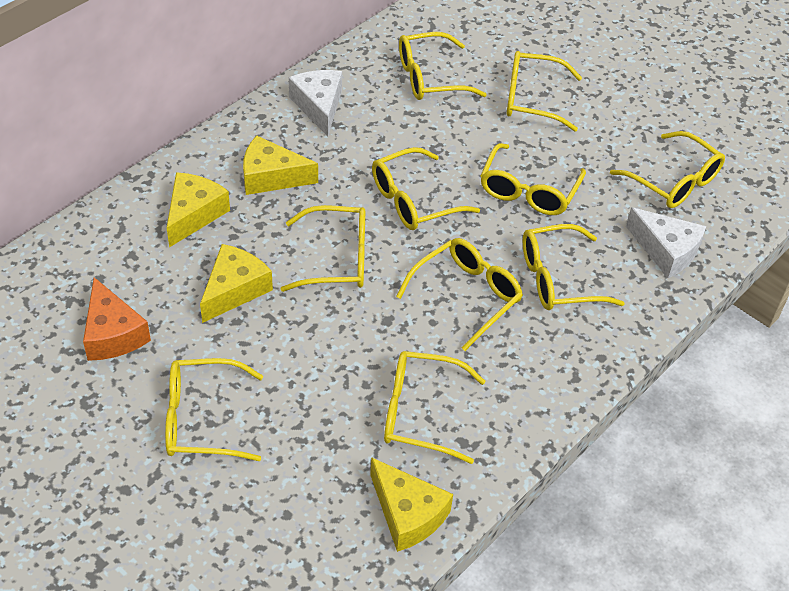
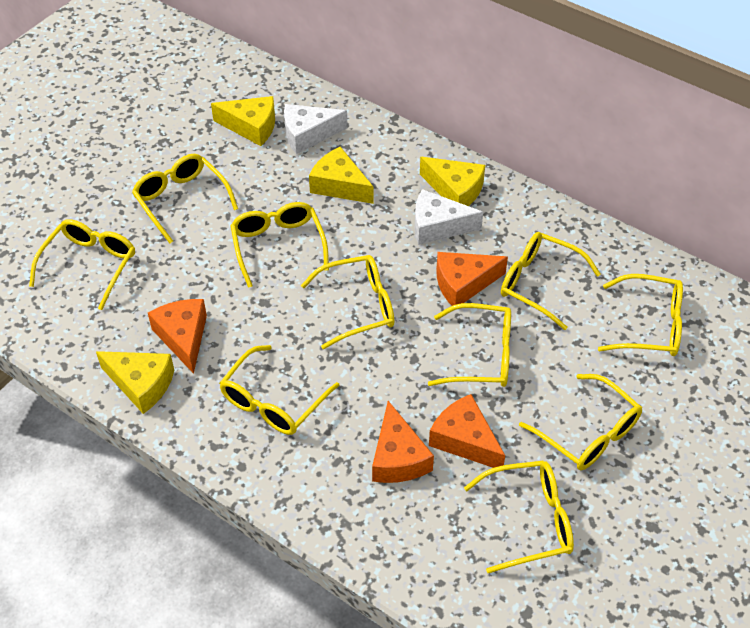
orange cheese: [83,277,151,361] = 1 -> [148,299,207,374] [372,401,434,483] [429,394,505,468] [436,252,508,306] = 4

